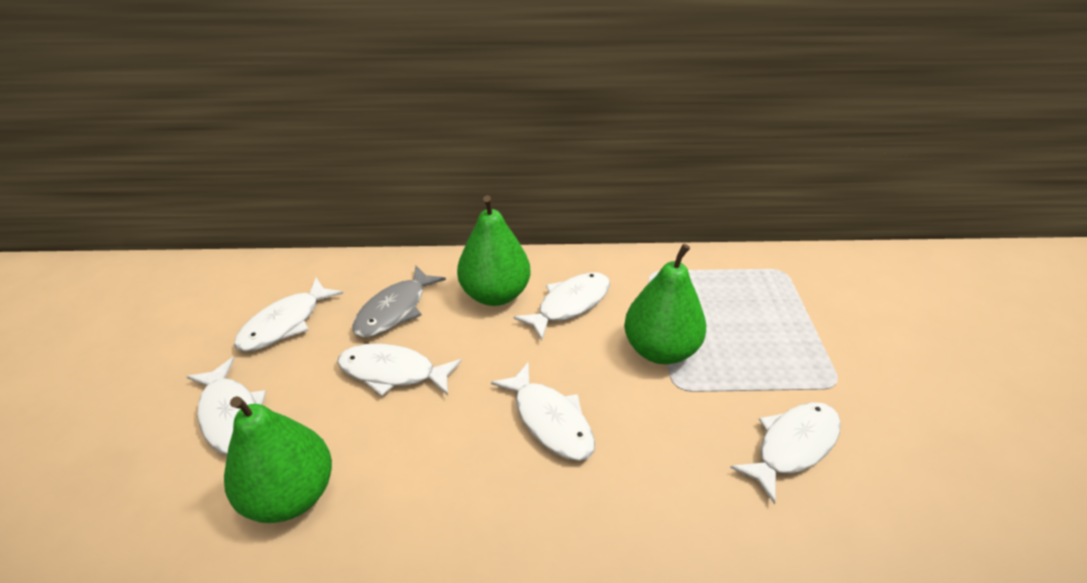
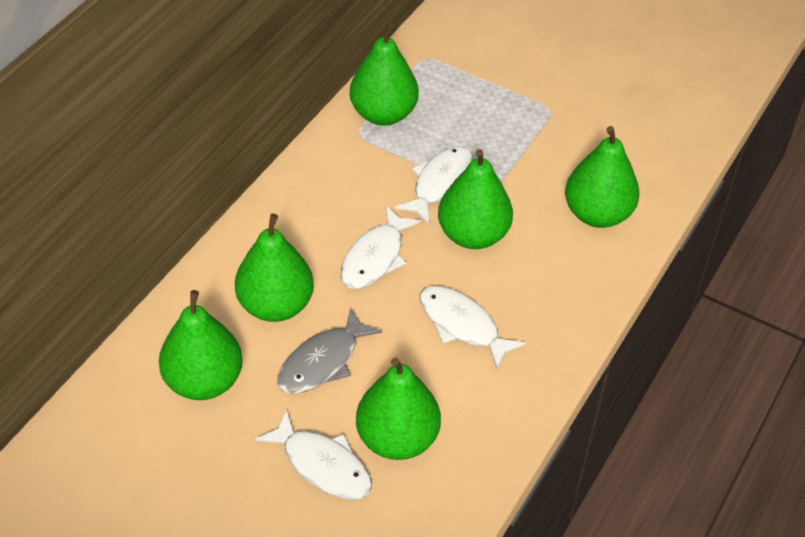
green pear: [224,396,332,523] [457,195,530,306] [624,244,706,364] = 3 -> [159,290,243,400] [235,213,314,322] [350,23,419,126] [356,357,441,460] [438,149,513,249] [565,126,639,228] = 6
white fish: [186,357,266,455] [234,278,343,352] [337,343,462,396] [491,362,595,461] [514,272,610,340] [730,402,841,504] = 6 -> [255,409,372,500] [341,206,421,289] [395,146,473,225] [420,286,526,370] = 4

